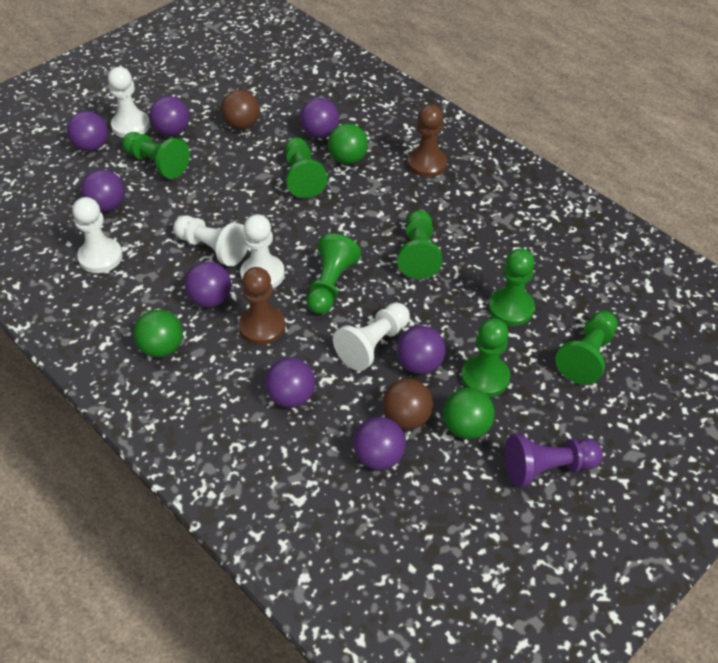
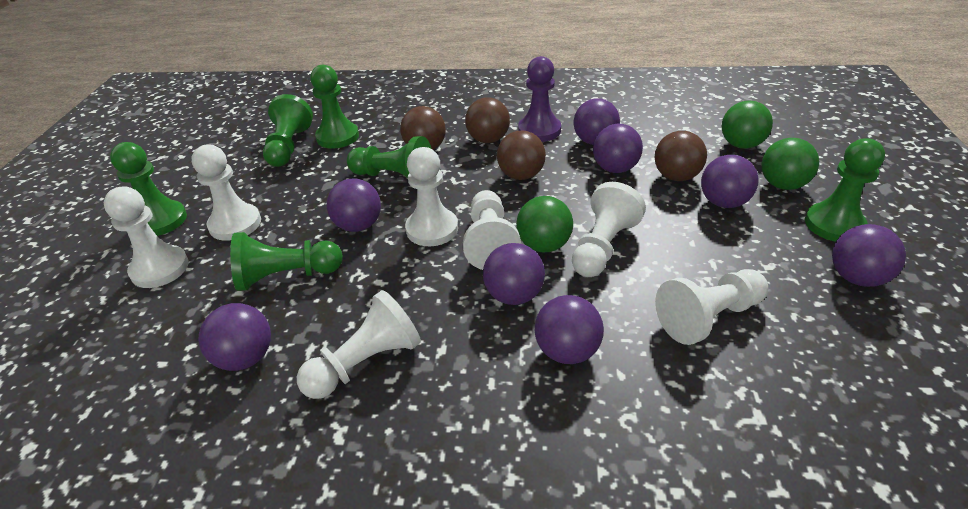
brown ball: [221,90,260,130] [382,379,433,430] = 2 -> [400,106,446,150] [465,97,510,143] [497,130,546,180] [655,131,707,181] = 4
brown pawn: [239,267,285,345] [408,105,447,178] = 2 -> none = 0
green pawn: [122,132,190,179] [285,137,328,198] [307,234,361,314] [397,210,442,279] [461,318,510,397] [489,248,535,326] [555,311,618,385] = 7 -> [110,142,187,236] [230,232,343,291] [263,94,313,167] [310,65,359,149] [347,136,432,178] [805,138,885,242] = 6
white pawn: [72,197,123,273] [108,67,150,138] [173,216,248,267] [240,214,285,288] [333,303,410,371] = 5 -> [104,186,189,288] [192,145,261,241] [297,290,421,399] [405,147,458,246] [463,190,521,270] [572,182,646,277] [655,269,768,345] = 7

